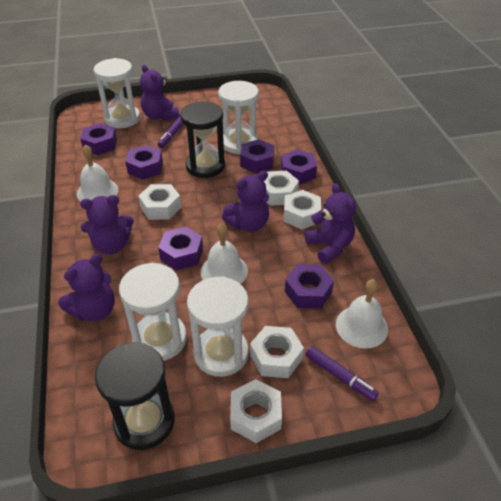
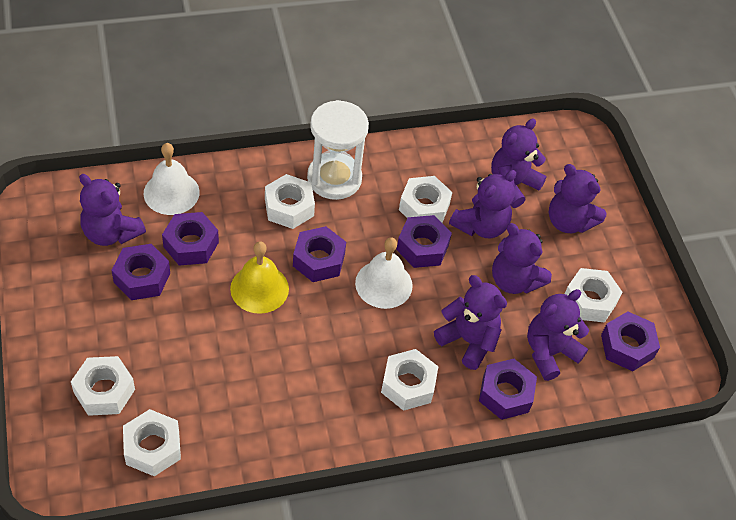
black hourglass: [95,342,175,450] [180,101,225,178] = 2 -> none = 0
purple marker: [158,116,183,148] [305,346,379,401] = 2 -> none = 0
purple teddy bear: [58,253,115,321] [80,195,134,255] [140,65,180,121] [222,171,269,232] [304,183,356,264] = 5 -> [79,174,146,246] [434,275,507,370] [449,170,516,238] [491,118,547,208] [492,223,552,294] [527,289,589,381] [549,164,606,233] = 7
white bell: [77,144,118,202] [201,223,248,284] [336,279,388,349] = 3 -> [144,143,200,215] [355,237,413,309] = 2
white hourglass: [94,58,140,128] [119,262,187,361] [187,276,249,377] [218,81,259,154] = 4 -> [307,100,369,200] = 1
white nut: [139,184,181,220] [230,379,282,443] [250,326,304,378] [264,171,299,206] [284,190,321,229] = 5 -> [71,356,135,416] [123,409,181,476] [265,174,315,229] [381,349,438,411] [399,176,453,223] [565,268,623,323] = 6
yellow bell: none = 0 -> [230,241,289,314] = 1

